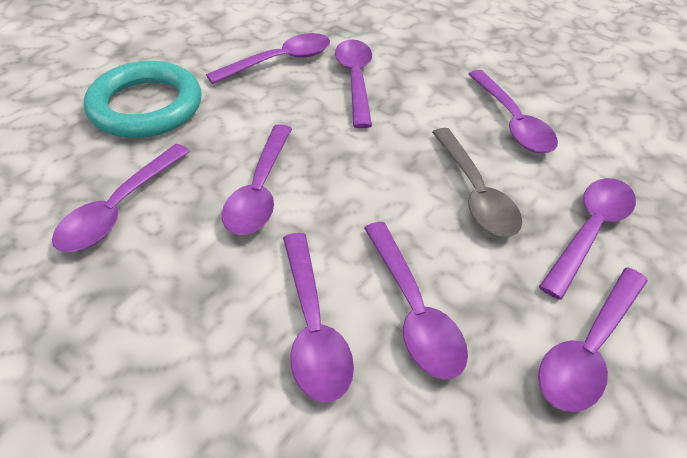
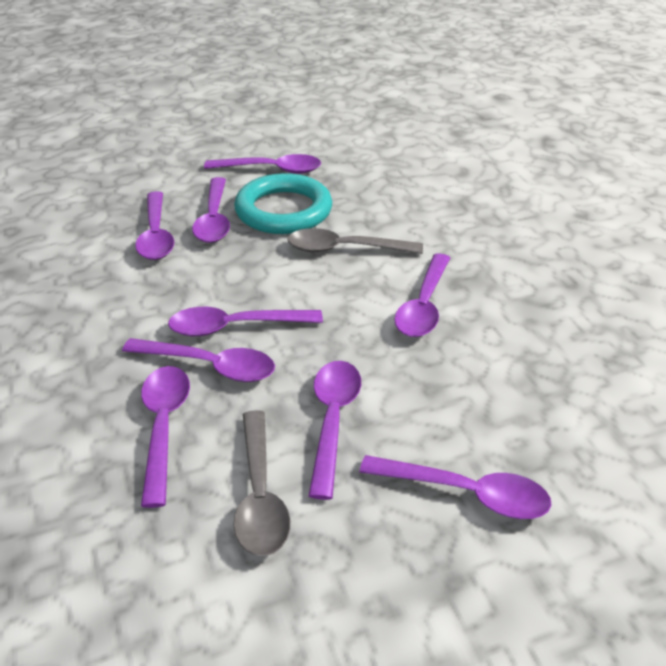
grey spoon: [432,128,522,237] = 1 -> [233,410,290,556] [287,228,423,254] = 2

